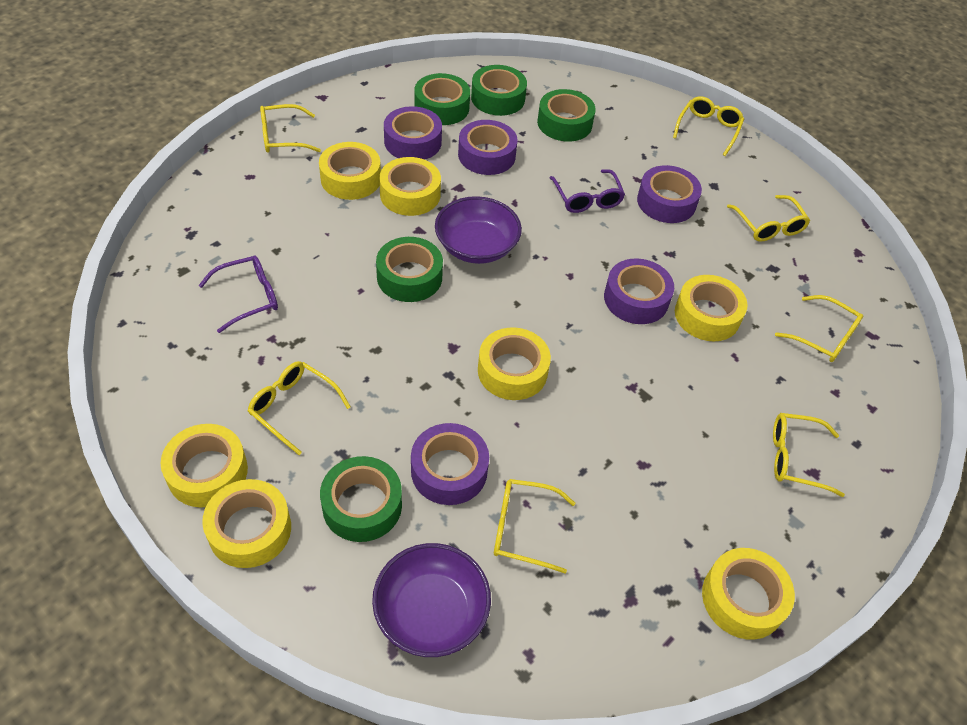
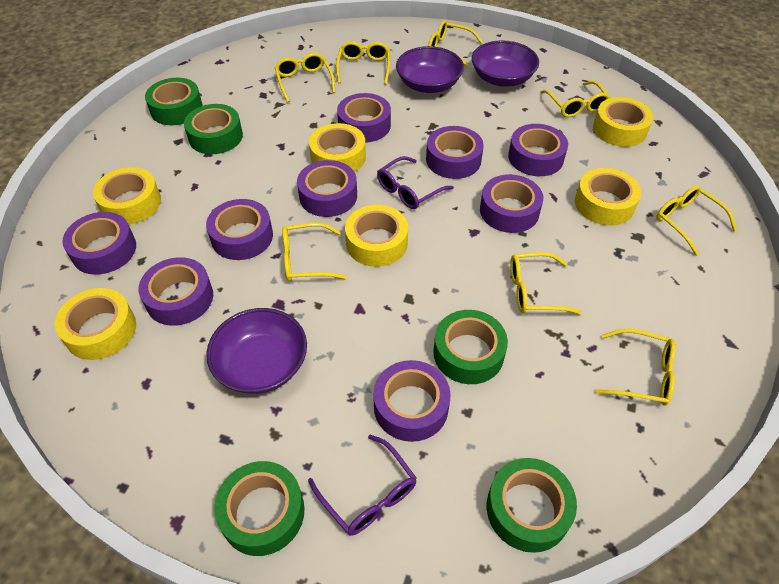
purple bowl: [372,543,491,657] [435,196,522,264] = 2 -> [206,308,307,394] [396,46,464,93] [472,40,539,87] = 3
purple tape: [384,106,442,160] [411,423,489,505] [458,120,518,175] [604,258,674,324] [637,165,702,223] = 5 -> [62,212,136,275] [139,257,213,326] [206,199,273,260] [297,160,357,217] [337,93,391,142] [373,360,451,442] [426,126,484,179] [480,174,543,233] [508,124,568,176] = 9
yellow glasses: [248,361,351,455] [260,104,321,153] [494,479,575,573] [673,96,744,156] [727,195,810,242] [773,413,845,497] [775,295,863,362] = 7 -> [275,53,336,102] [282,223,347,281] [336,41,390,84] [428,20,483,67] [510,252,582,315] [541,81,610,117] [596,329,676,406] [656,186,737,256] = 8
yellow tape: [161,424,248,507] [202,479,291,568] [319,142,381,200] [379,157,441,216] [478,327,551,400] [675,275,747,341] [702,548,795,640] = 7 -> [55,288,136,360] [93,167,161,225] [309,123,366,172] [345,205,408,267] [575,168,641,225] [593,97,653,147] = 6

